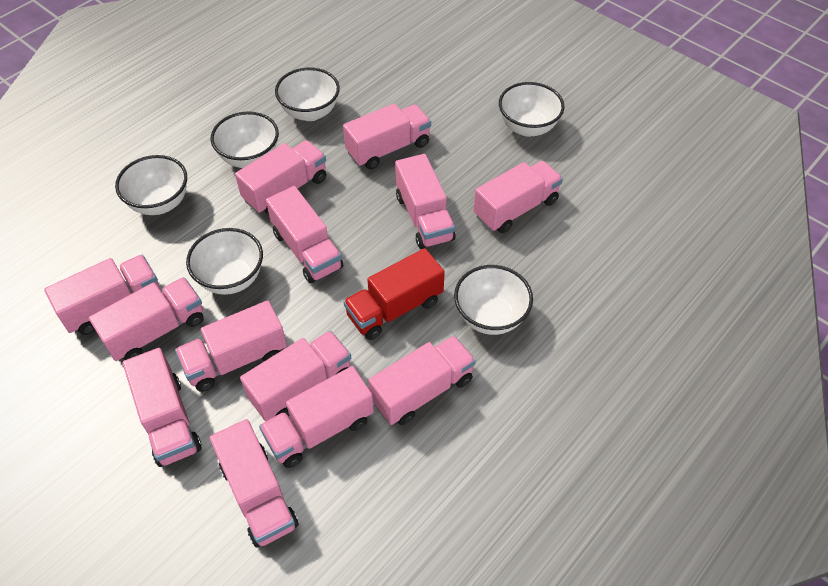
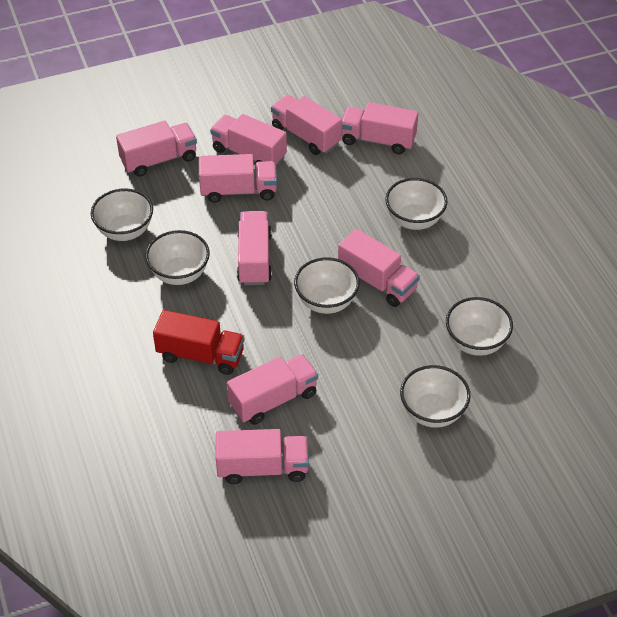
pink truck: [44,255,159,335] [89,277,204,361] [123,348,202,467] [175,300,287,392] [210,419,299,548] [235,140,327,214] [240,331,351,421] [259,366,374,468] [266,186,343,283] [343,103,431,169] [368,336,476,425] [395,154,455,249] [474,161,563,233] = 13 -> [116,121,197,177] [199,154,277,203] [210,114,287,167] [216,429,309,484] [227,354,318,425] [237,211,272,285] [271,95,342,155] [338,229,420,307] [342,102,418,154] = 9

